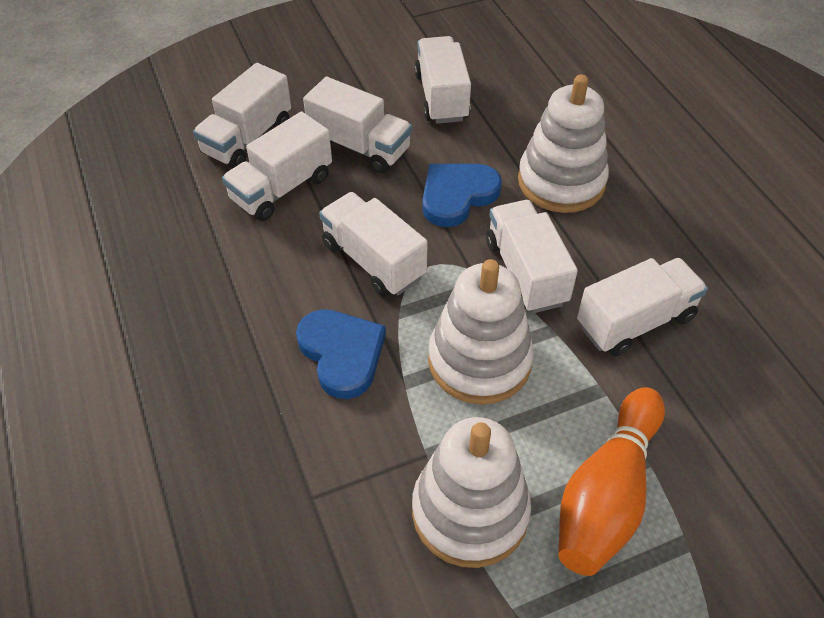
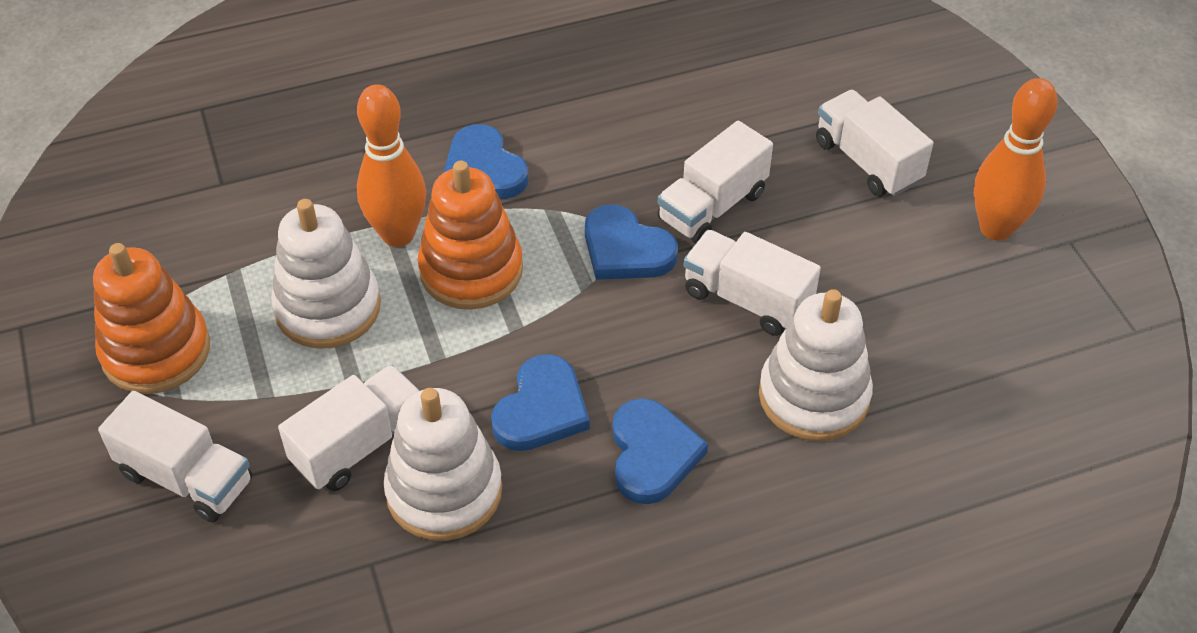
blue heart: [296,309,386,399] [423,164,502,227] = 2 -> [444,124,529,199] [491,354,590,451] [585,204,678,280] [613,398,708,504] = 4
orange bowling pin: [558,387,665,576] = 1 -> [357,84,426,247] [974,78,1058,241] = 2
orange stacking toy: none = 0 -> [93,243,210,394] [418,160,523,310] = 2
white truck: [193,63,291,168] [222,111,332,221] [303,77,412,173] [319,192,428,297] [414,36,471,124] [486,200,578,313] [577,258,708,356] = 7 -> [98,391,252,523] [278,365,420,491] [658,121,773,244] [684,230,821,336] [816,90,933,197] = 5

